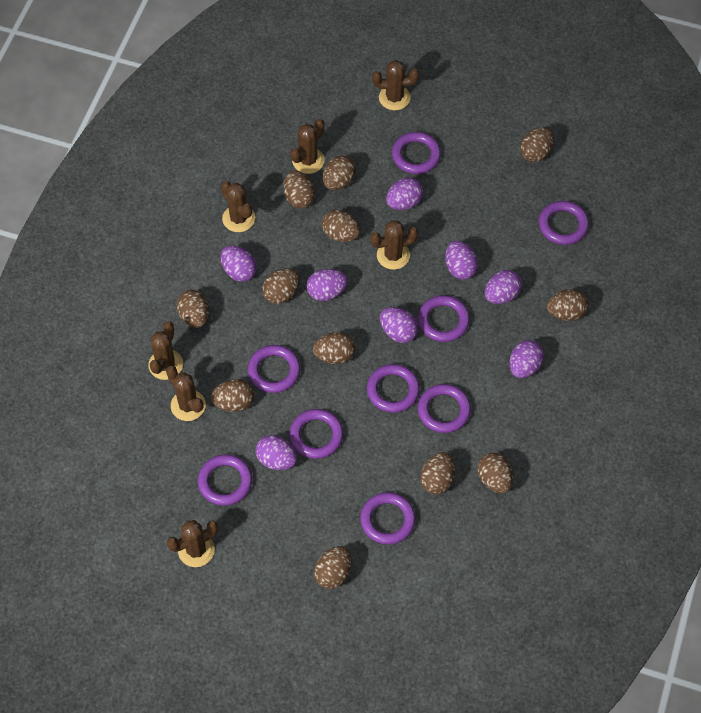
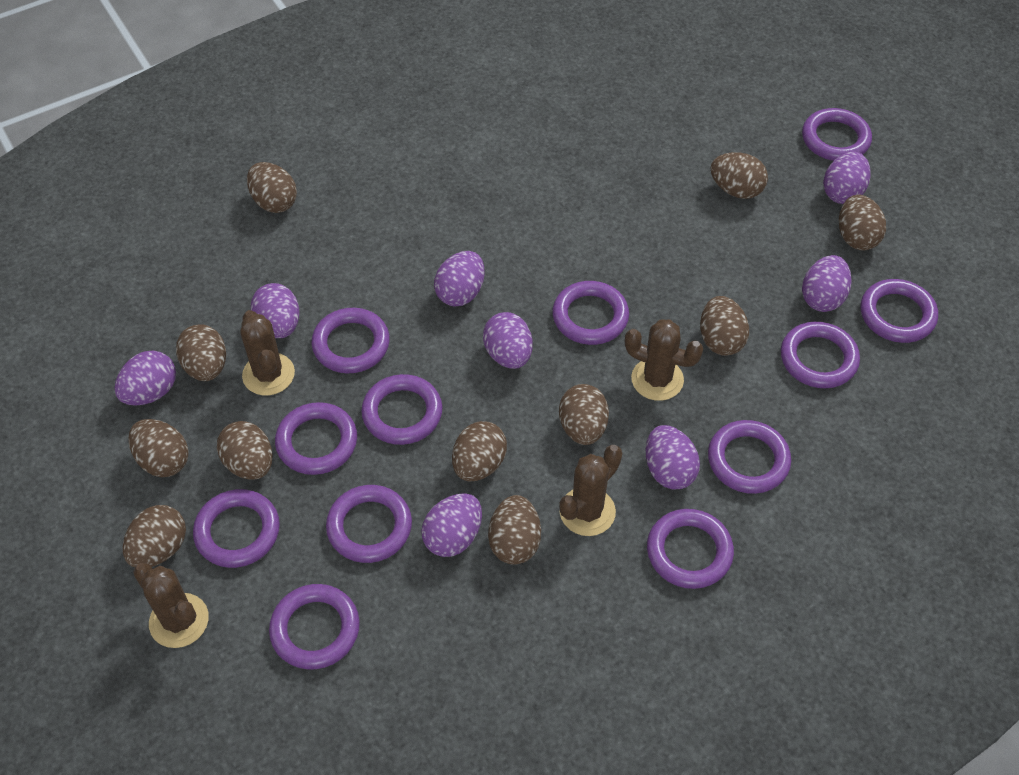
brown cactus: [149,321,183,380] [166,366,206,421] [167,520,218,567] [221,181,255,232] [290,118,325,174] [370,220,418,270] [372,60,419,110] = 7 -> [133,562,209,648] [241,310,295,396] [559,445,622,536] [625,319,703,401] = 4
brown egg: [177,290,209,328] [211,379,254,412] [262,268,300,304] [284,171,315,208] [313,332,355,364] [314,546,352,589] [322,210,360,242] [323,155,356,190] [420,452,455,494] [478,453,513,493] [520,127,554,162] [547,289,588,321] = 12 -> [123,505,186,567] [128,419,189,477] [176,324,226,381] [217,421,273,480] [247,162,297,213] [452,421,507,482] [488,495,541,565] [559,384,609,445] [700,296,749,356] [710,152,768,199] [839,195,886,250] = 11
purple ring: [198,455,252,506] [248,345,300,393] [290,409,343,459] [360,492,416,544] [367,364,420,413] [392,132,441,174] [418,295,470,342] [418,384,471,433] [539,201,589,245] = 9 -> [193,489,280,568] [269,584,360,669] [275,402,357,475] [312,308,390,373] [326,485,412,563] [361,374,442,445] [552,281,629,345] [647,509,734,589] [708,420,791,494] [781,322,860,388] [802,108,872,161] [861,279,938,343] = 12

